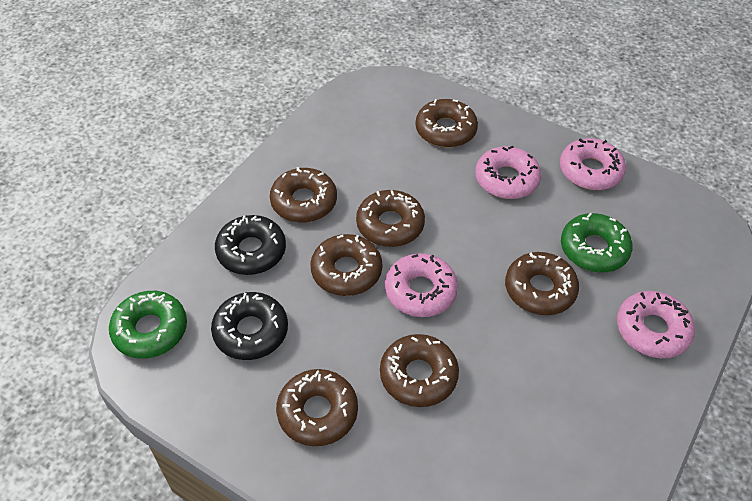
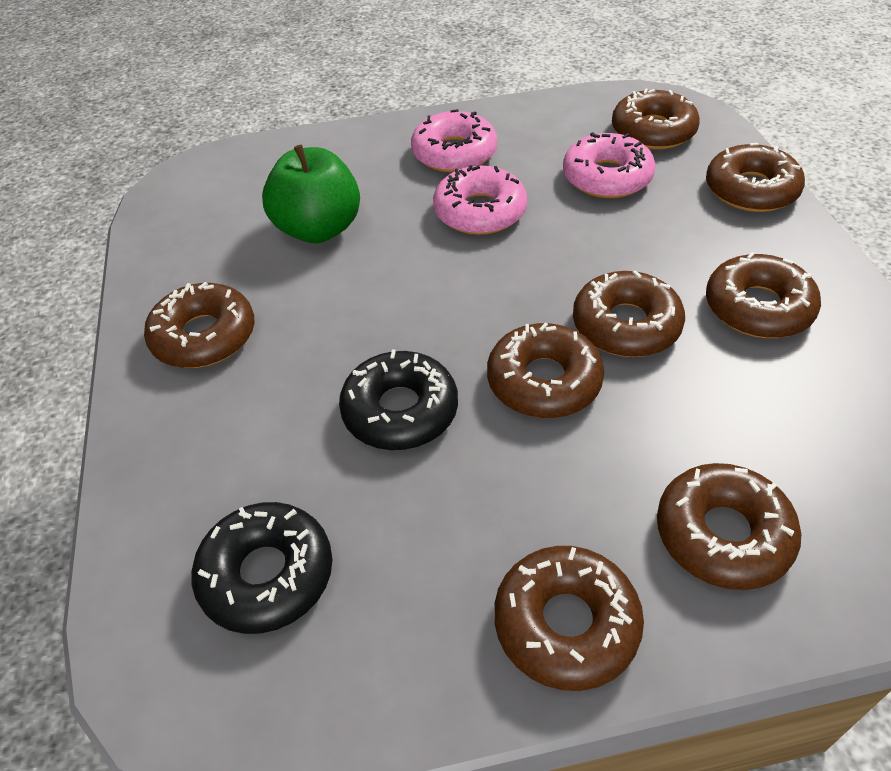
brown donut: [270,167,337,223] [276,369,358,446] [311,234,382,296] [356,190,425,247] [380,334,459,407] [416,99,478,148] [505,252,579,315] = 7 -> [144,282,255,368] [487,323,604,418] [494,546,644,691] [573,270,685,357] [612,89,700,150] [657,463,801,590] [706,143,805,212] [706,252,821,338] = 8
green apple: none = 0 -> [262,145,360,243] = 1
green donut: [109,291,187,359] [561,213,633,272] = 2 -> none = 0
pink donut: [385,253,458,317] [475,146,541,199] [560,138,626,190] [617,291,695,358] = 4 -> [411,109,497,172] [433,165,527,235] [563,132,656,198] = 3

